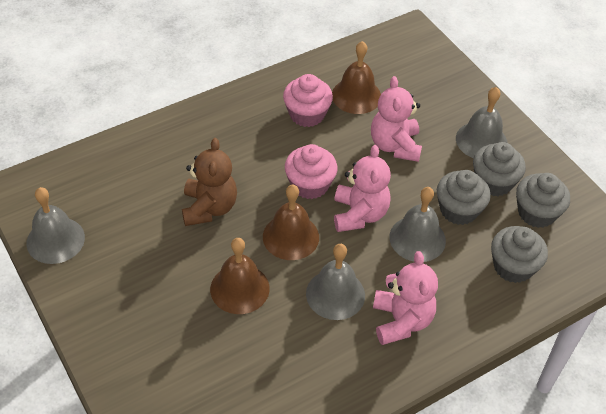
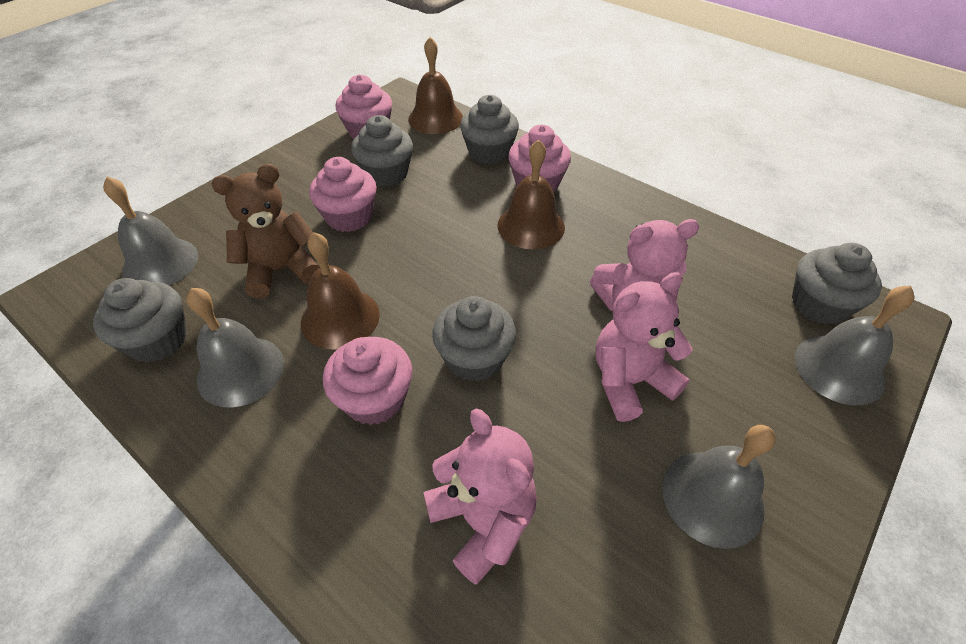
grey cupcake: [437,170,491,225] [473,142,526,196] [491,226,548,283] [516,173,570,228] = 4 -> [93,278,187,362] [351,115,413,187] [432,296,516,382] [460,95,519,164] [792,243,882,324] = 5
pink cupcake: [283,74,333,127] [285,144,337,199] = 2 -> [309,157,377,232] [323,337,413,425] [335,75,392,139] [508,125,571,192] = 4

